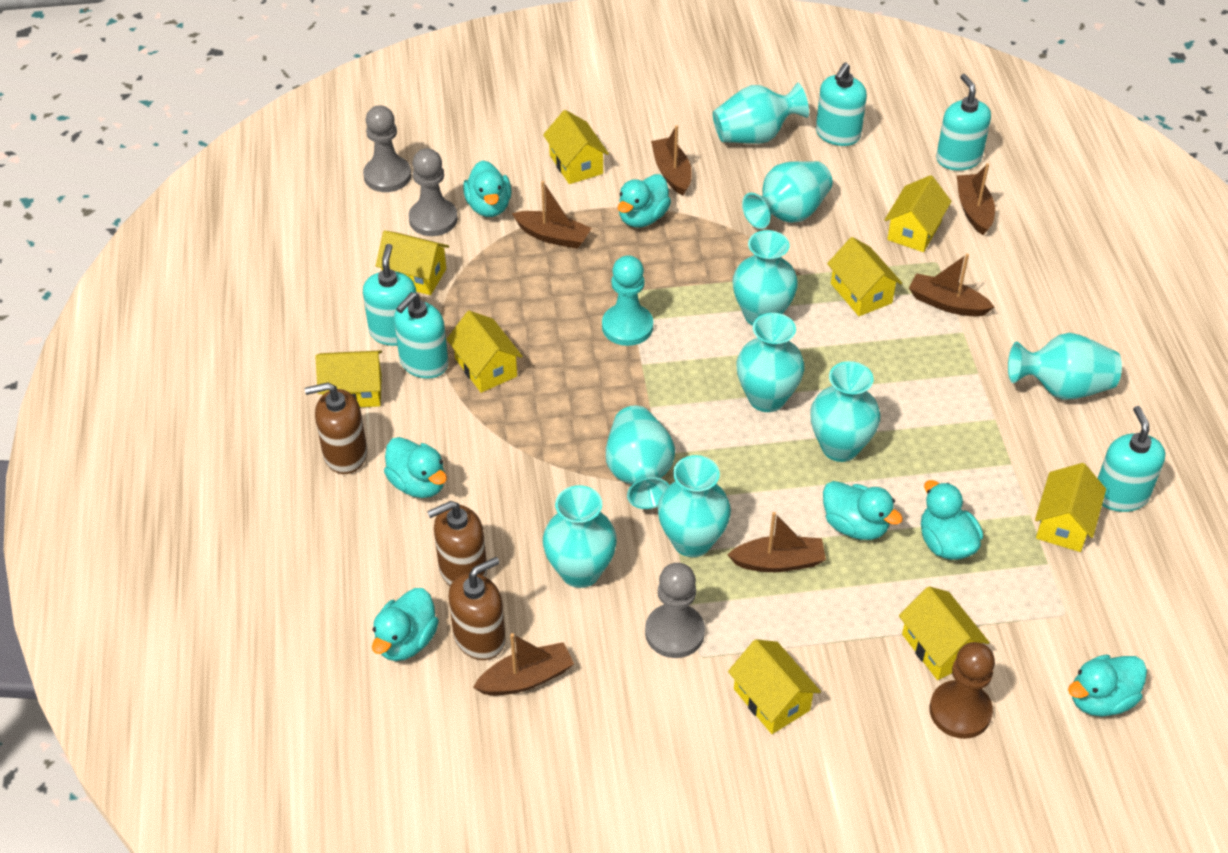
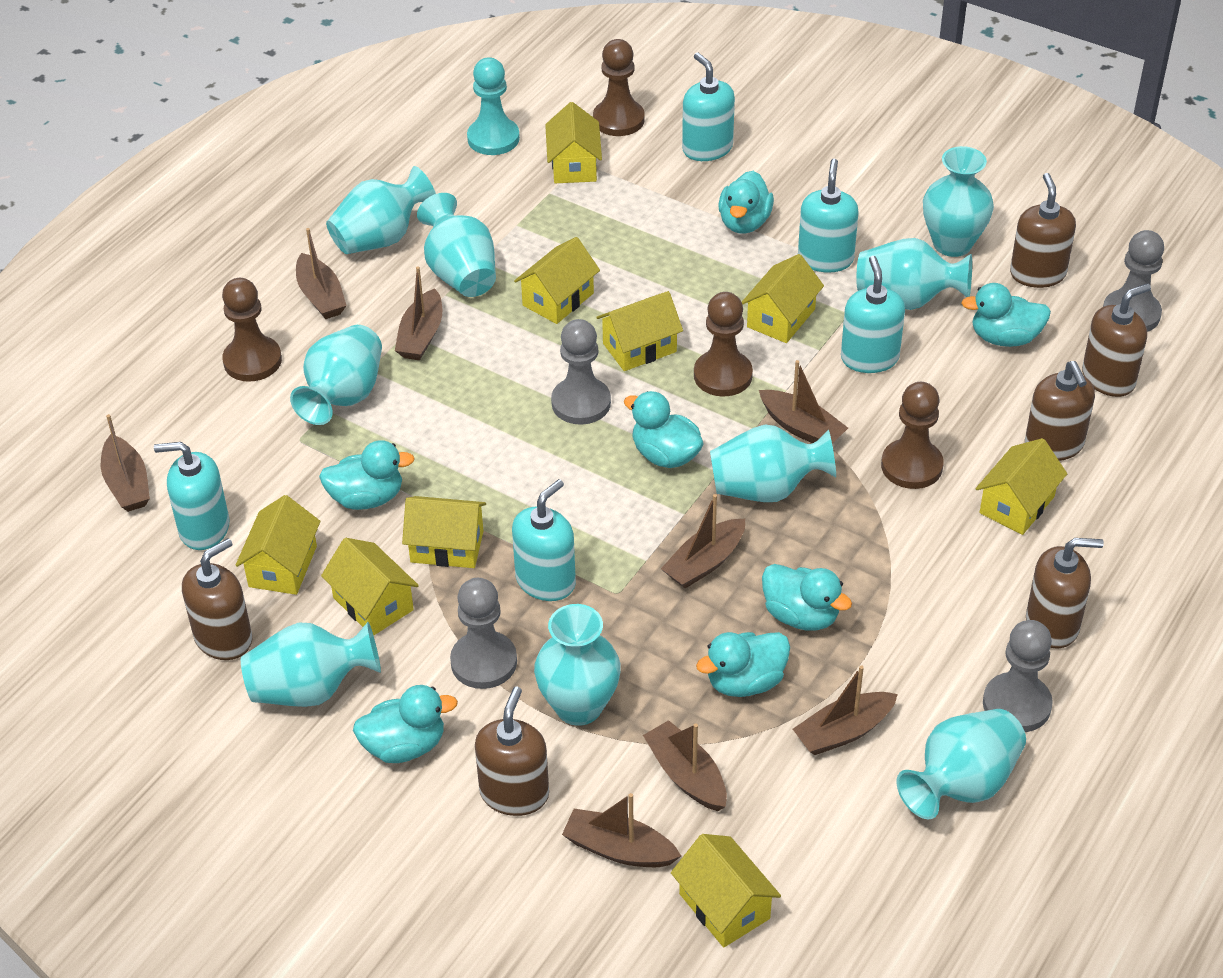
brown boat: [473,633,574,696] [512,181,591,249] [651,125,692,196] [727,512,826,572] [909,254,994,317] [957,163,995,235] = 6 -> [101,414,150,512] [296,228,347,319] [395,266,442,360] [562,793,681,867] [643,720,727,811] [661,494,745,589] [759,360,848,443] [793,665,898,755] = 8
brown pawn: [930,642,995,739] = 1 -> [222,278,282,382] [593,39,645,136] [694,292,753,397] [881,382,944,489] = 4
brown soap dispenser: [305,382,367,474] [427,501,487,586] [448,557,506,660] = 3 -> [182,538,252,660] [475,687,549,816] [1010,173,1076,288] [1025,361,1095,461] [1026,538,1104,649] [1082,283,1151,397] = 6
grey pawn: [363,105,411,192] [409,148,458,236] [645,563,705,658] = 3 -> [450,578,517,689] [551,319,611,425] [983,620,1053,732] [1103,230,1164,332] = 4

